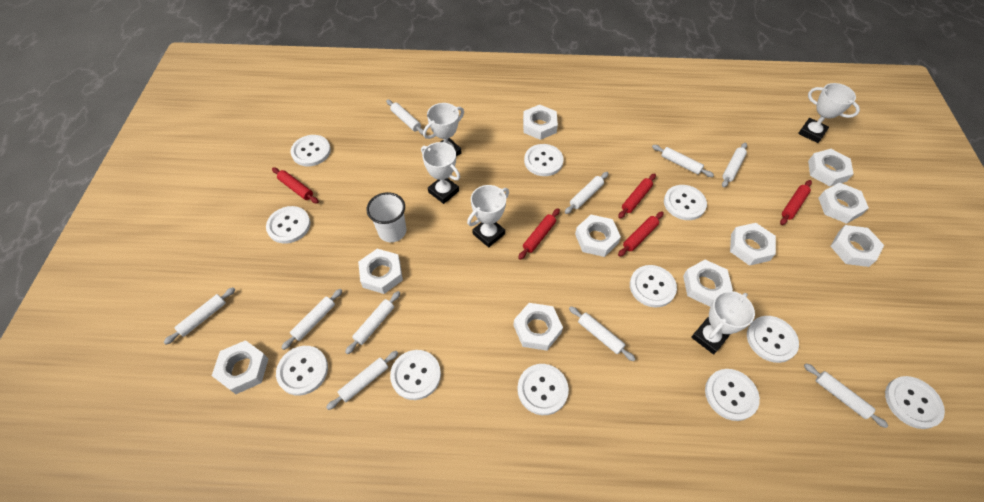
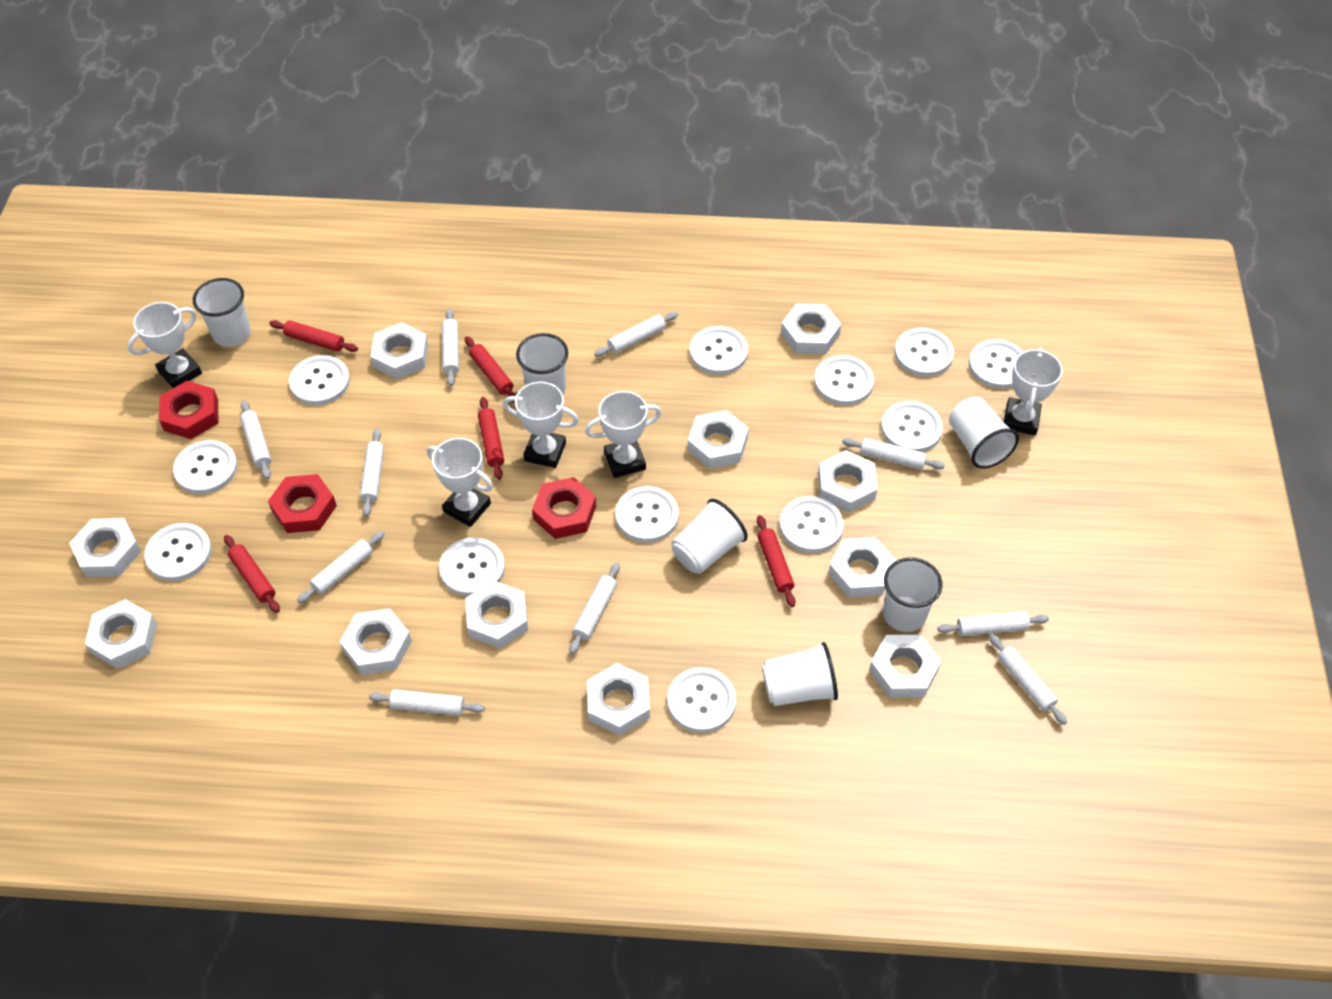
red nut: none = 0 -> [159,381,218,439] [268,474,337,533] [532,477,596,539] = 3
white button: [266,206,311,244] [276,346,328,396] [290,135,331,166] [390,350,441,400] [517,364,569,415] [524,144,564,176] [630,265,677,308] [664,185,707,220] [705,369,760,421] [747,316,799,363] [885,376,945,429] = 11 -> [144,523,212,581] [173,440,238,494] [289,355,350,405] [439,538,505,596] [615,486,679,543] [667,667,736,733] [690,326,748,375] [779,496,844,553] [814,355,874,406] [881,401,943,452] [895,328,954,377] [969,339,1024,389] = 12
white cup: [366,192,406,242] = 1 -> [193,278,251,347] [516,333,568,394] [671,499,748,574] [762,642,838,706] [883,557,943,632] [949,397,1019,469] = 6
white nut: [212,340,269,394] [358,249,403,294] [513,303,563,351] [523,105,558,140] [575,215,621,257] [683,260,733,307] [730,223,776,266] [808,149,854,186] [818,182,869,224] [830,225,884,267] = 10 -> [69,518,141,577] [85,599,157,669] [340,609,412,675] [370,323,428,379] [465,581,528,649] [587,663,650,735] [688,410,749,469] [781,304,841,354] [818,450,878,513] [828,537,896,598] [869,635,941,698] = 11

